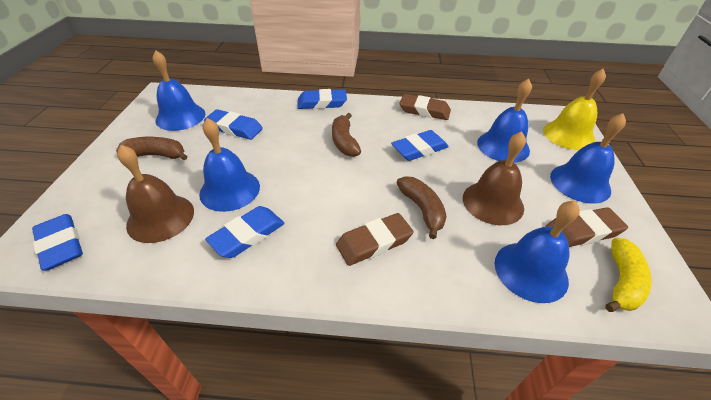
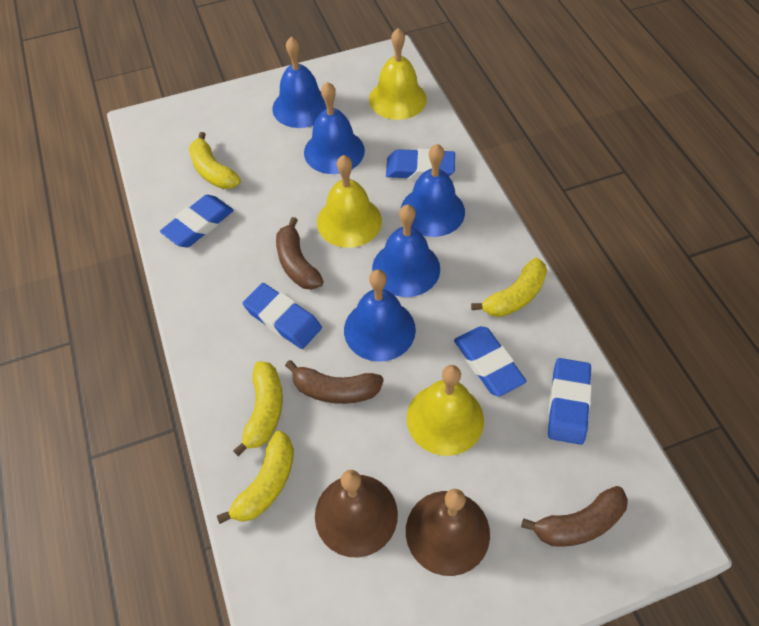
brown eraser: [336,213,414,266] [399,94,451,120] [545,207,628,247] = 3 -> none = 0
yellow banana: [605,238,652,312] = 1 -> [189,132,241,189] [217,431,294,524] [233,361,283,456] [471,258,547,317] = 4
yellow bell: [543,69,606,150] = 1 -> [317,155,382,248] [369,28,427,120] [407,365,484,456] = 3

